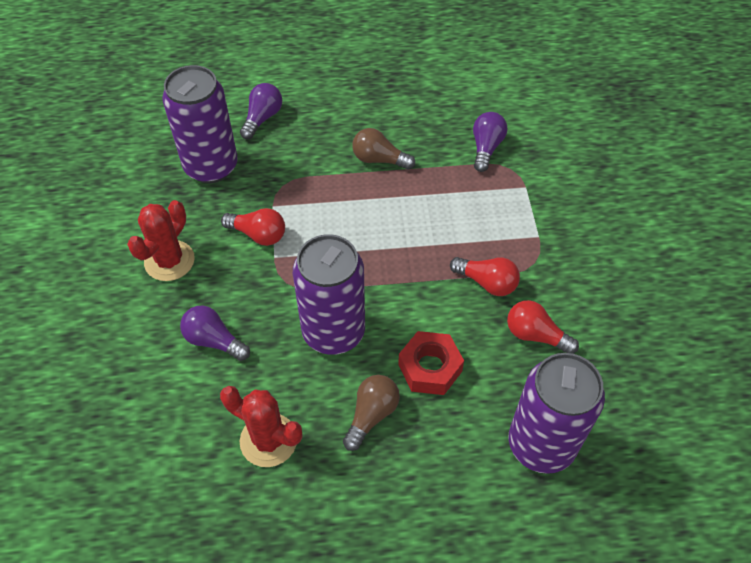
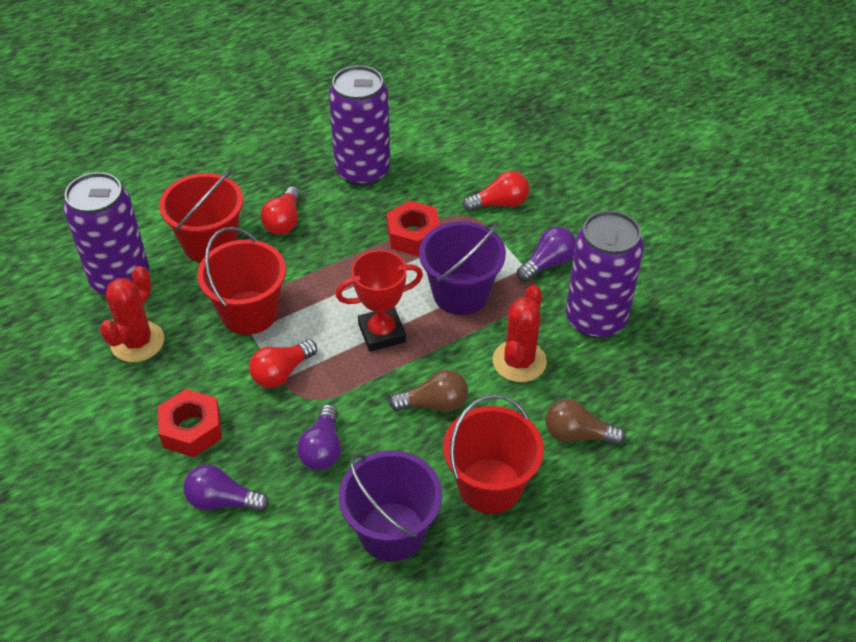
purple bucket: none = 0 -> [339,451,442,562] [419,221,506,315] = 2
red bucket: none = 0 -> [159,170,243,263] [197,227,286,335] [443,394,544,514] = 3
red nut: [398,331,464,395] = 1 -> [158,389,222,457] [386,201,440,256] = 2
red trophy: none = 0 -> [336,250,423,352] = 1

